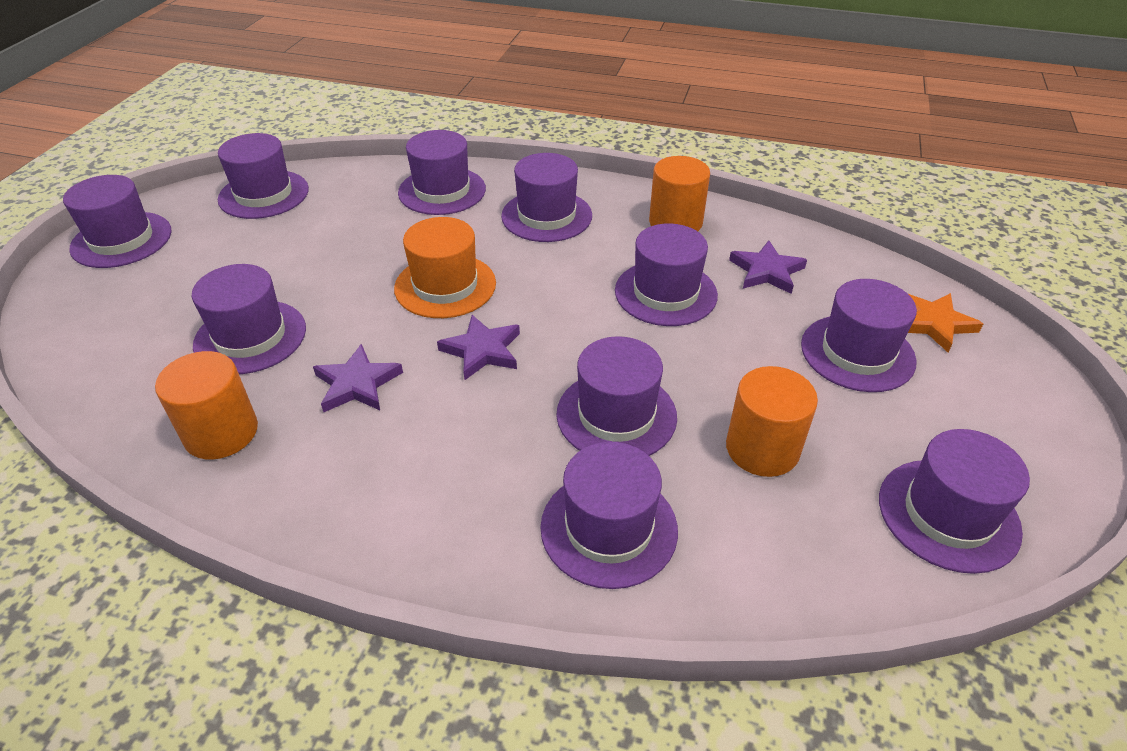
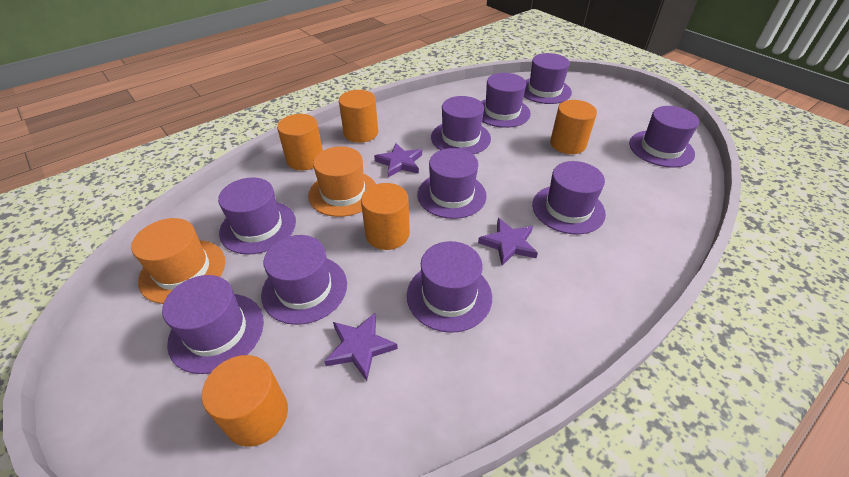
orange cylinder: [155,351,258,460] [649,156,710,231] [726,366,818,477] = 3 -> [201,355,288,447] [277,114,323,170] [339,90,378,143] [361,183,410,250] [550,100,597,154] = 5
orange hat: [394,217,496,318] = 1 -> [131,218,225,304] [308,147,376,217] = 2
orange star: [907,293,983,352] = 1 -> none = 0

